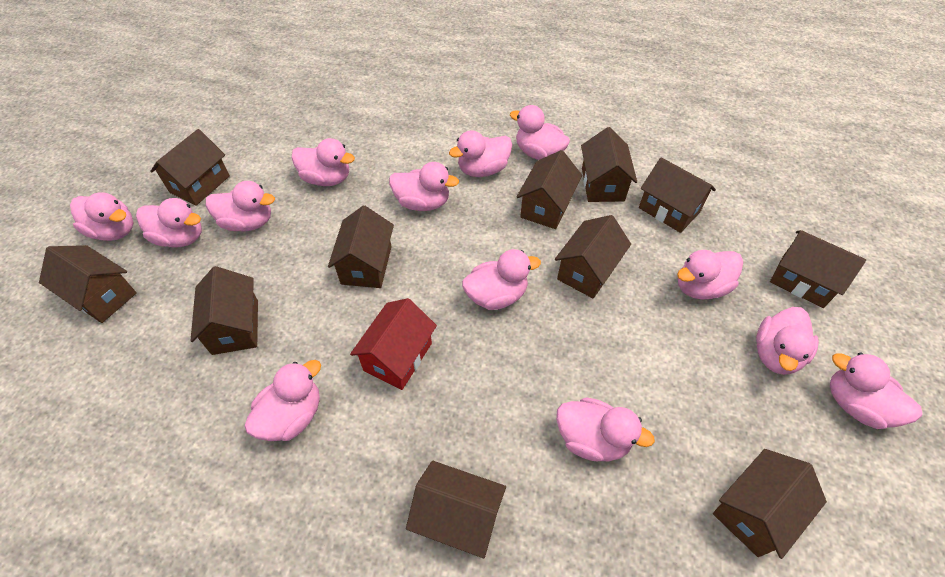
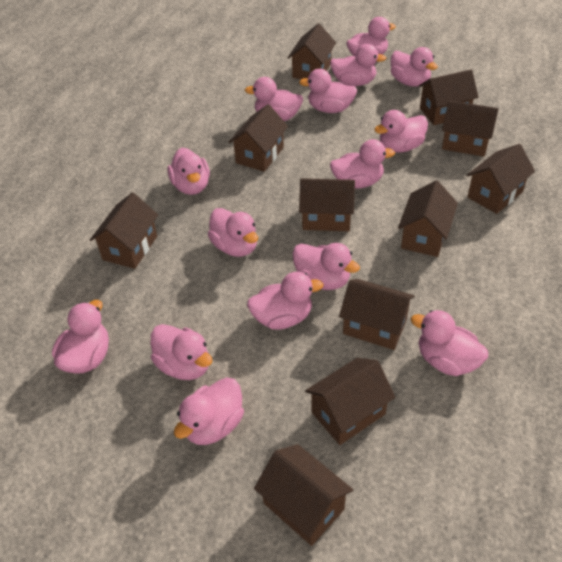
pink duck: [70,193,134,241] [136,198,202,248] [206,181,275,231] [245,360,321,441] [291,138,355,186] [389,162,459,211] [449,130,512,177] [462,249,541,310] [510,105,570,160] [556,398,655,462] [677,250,743,299] [756,307,819,375] [830,353,922,429] = 13 -> [52,300,109,374] [150,324,213,380] [167,148,210,195] [174,377,244,445] [208,208,258,257] [245,77,303,121] [247,272,323,330] [292,243,360,290] [299,69,357,113] [330,44,386,86] [330,139,395,189] [346,17,396,56] [374,110,428,153] [390,47,438,87] [411,310,488,376] = 15
red house: [350,298,437,390] = 1 -> none = 0

